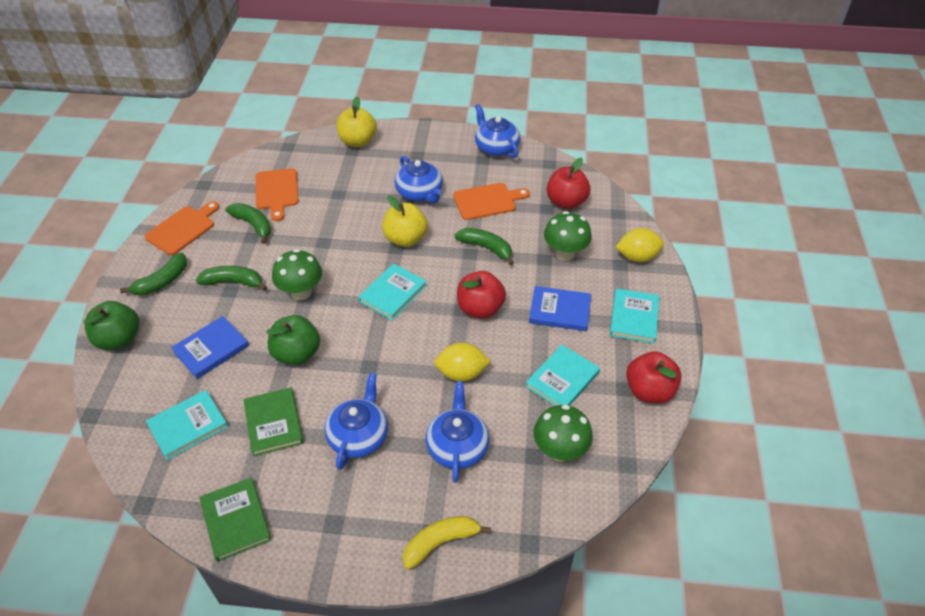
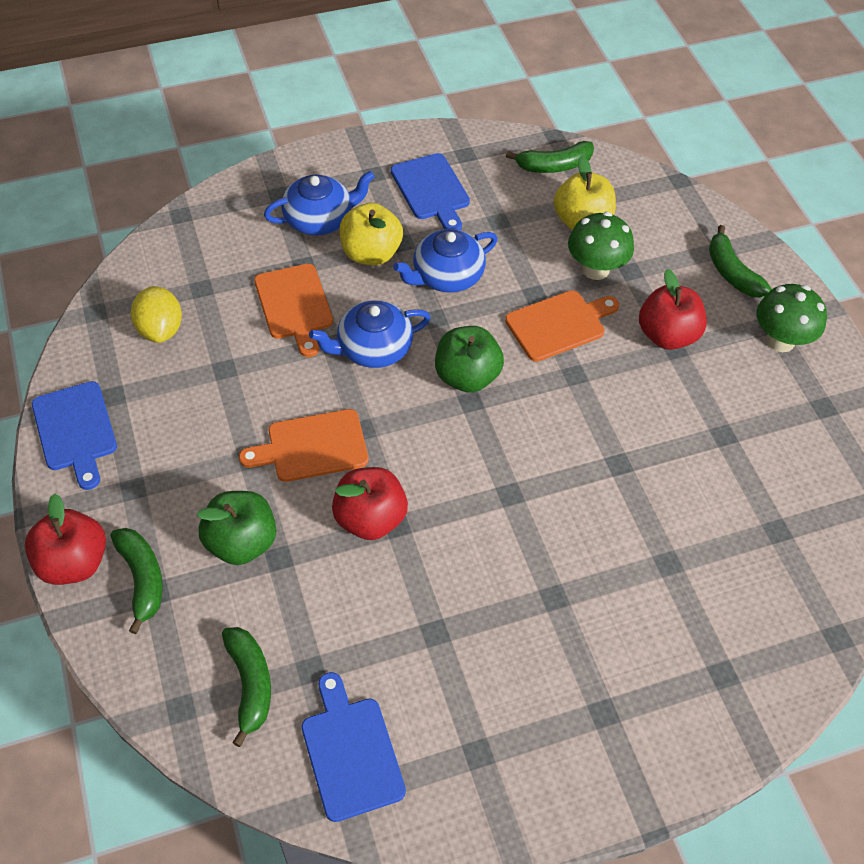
blue book: [171,316,249,379] [529,286,591,331] = 2 -> none = 0
blue cutting board: none = 0 -> [32,381,117,490] [302,672,406,822] [391,153,470,231] = 3
blue teapot: [324,373,388,470] [395,156,443,203] [425,382,490,483] [475,104,520,158] = 4 -> [264,171,375,235] [309,300,431,368] [393,229,498,293] = 3
green book: [200,477,271,562] [243,387,303,456] = 2 -> none = 0
green mushroom: [272,249,322,300] [534,404,593,462] [544,211,592,261] = 3 -> [568,212,634,280] [757,284,827,352] = 2
turquoise book: [146,390,228,460] [358,263,427,321] [526,345,600,406] [610,288,659,344] = 4 -> none = 0
yellow banana: [403,516,491,570] = 1 -> none = 0
yellow lemon: [434,342,491,382] [616,228,664,262] = 2 -> [131,286,182,343] = 1

